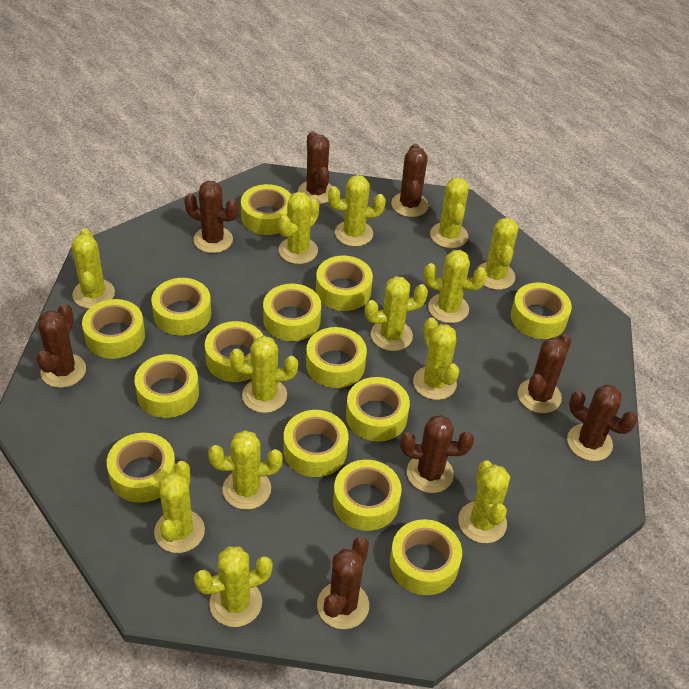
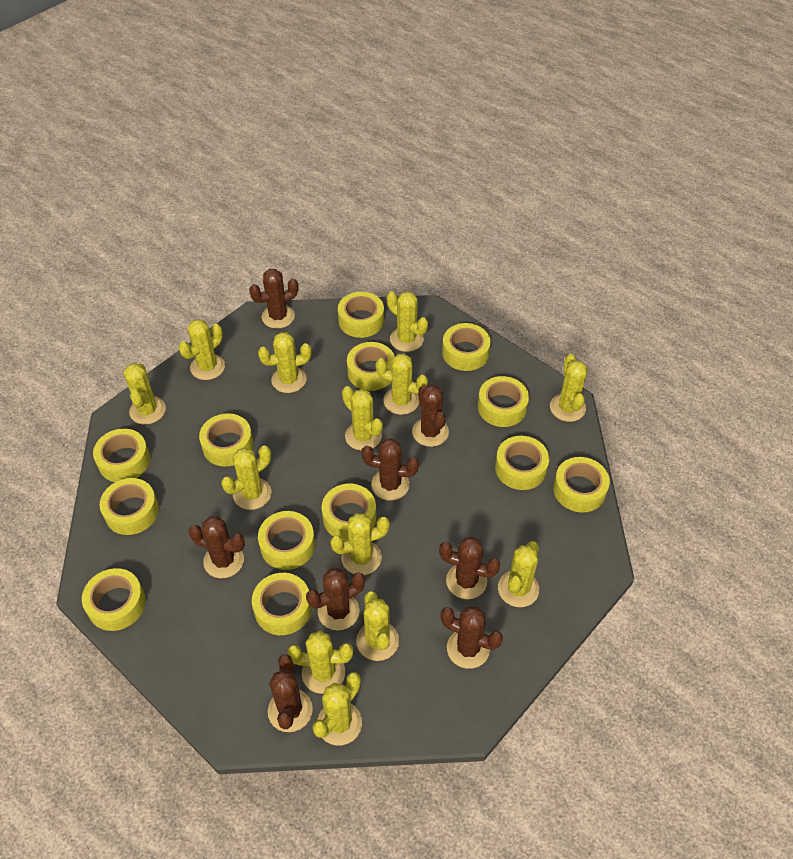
yellow tape: [82,299,145,359] [107,433,176,503] [134,354,199,418] [151,278,211,336] [205,321,263,382] [241,184,291,235] [263,284,321,341] [283,410,348,477] [306,327,367,388] [316,256,373,311] [333,460,402,531] [346,377,410,442] [390,519,462,595] [511,283,572,339] = 14 -> [82,568,146,631] [93,429,150,482] [100,478,159,535] [199,413,253,467] [252,573,312,635] [258,511,315,570] [322,484,376,541] [338,292,384,338] [347,342,395,391] [442,323,491,371] [478,376,529,427] [495,436,549,490] [553,457,610,513] = 13

